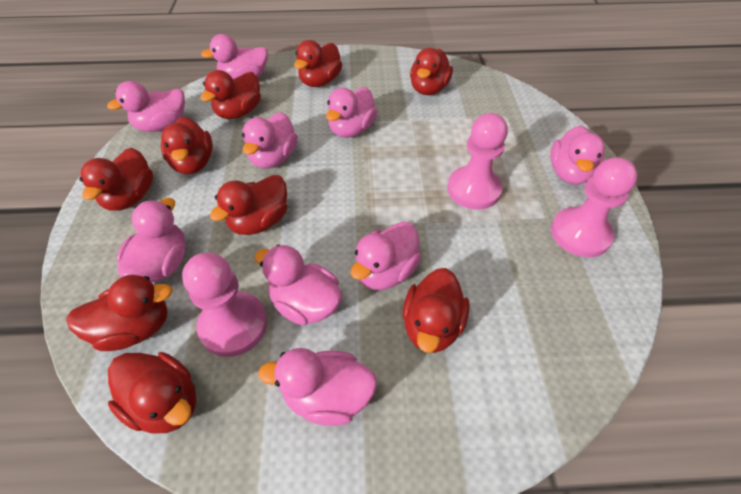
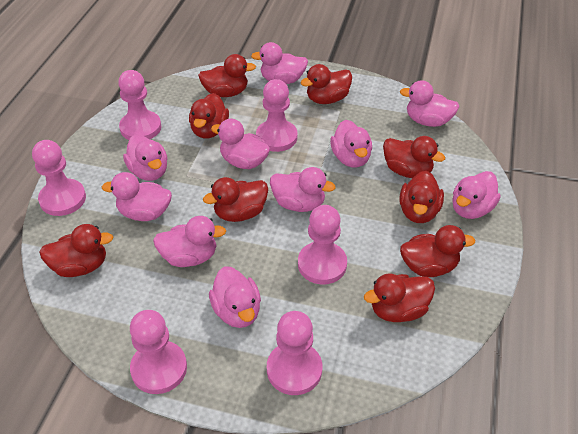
pink duck: [107,81,185,132] [117,198,186,282] [201,34,268,79] [242,112,298,169] [254,245,342,326] [258,348,377,426] [326,87,377,138] [351,221,422,290] [550,126,605,184] = 9 -> [102,172,172,221] [123,134,168,181] [153,216,226,267] [209,266,261,328] [211,119,270,169] [251,42,308,84] [270,167,336,212] [330,120,372,168] [400,80,460,127] [452,171,501,219] = 10
pink pawn: [182,253,267,357] [447,113,508,210] [551,157,638,257] = 3 -> [32,140,86,216] [118,70,161,140] [130,310,187,394] [256,79,298,152] [267,311,322,395] [298,205,347,284] = 6

